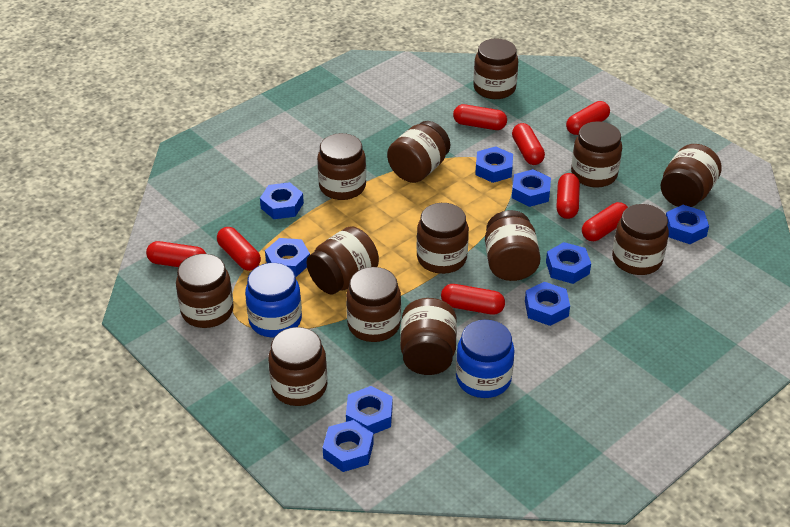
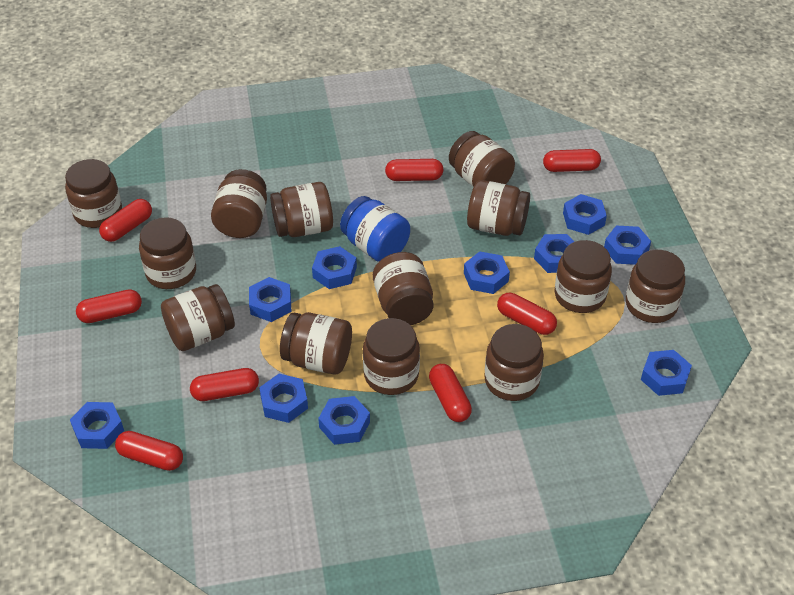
blue jar: [245,263,302,337] [456,320,515,398] = 2 -> [340,196,410,262] = 1
blue nut: [260,182,304,219] [265,238,310,277] [323,420,374,472] [346,386,393,434] [475,146,513,183] [512,169,551,207] [525,282,570,326] [546,242,591,284] [666,205,709,244] = 9 -> [70,402,124,449] [249,277,292,322] [259,374,308,423] [312,246,357,289] [318,396,370,445] [464,251,510,294] [534,234,574,273] [563,194,607,235] [604,225,651,265] [641,350,692,396] = 10

